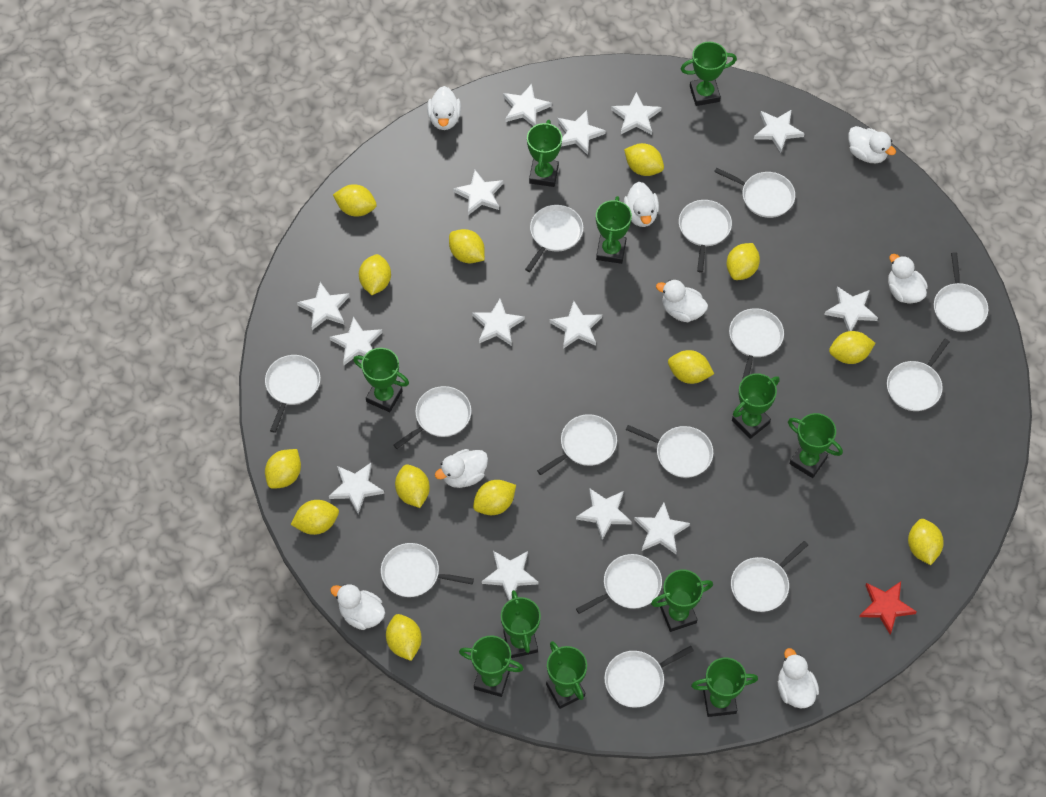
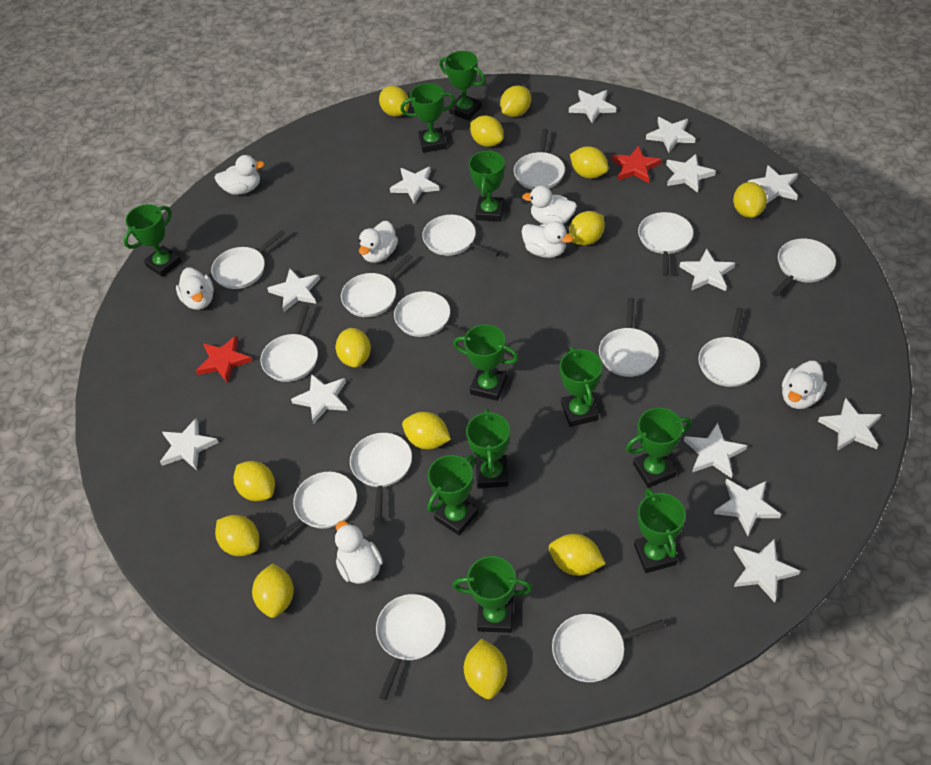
red star: [859,581,917,634] = 1 -> [196,336,252,384] [612,145,662,183] = 2
white duck: [330,584,385,630] [427,86,461,130] [435,449,488,488] [624,182,659,227] [656,280,708,322] [778,648,819,708] [849,126,896,163] [888,254,928,304] = 8 -> [176,267,214,310] [214,155,265,195] [335,521,383,584] [359,221,398,263] [522,186,577,224] [522,221,573,258] [782,361,827,409] = 7
white star: [297,282,350,330] [329,463,384,514] [330,316,383,365] [453,170,503,215] [472,299,525,346] [482,551,538,600] [503,84,552,126] [550,301,602,349] [557,110,606,155] [576,489,632,540] [611,92,661,135] [634,503,690,554] [754,109,805,153] [824,286,878,331] = 14 -> [160,418,219,470] [267,269,320,312] [291,374,347,424] [390,167,440,204] [569,90,616,123] [646,117,696,152] [666,154,716,193] [679,248,735,291] [684,423,747,478] [714,478,781,536] [734,539,800,603] [748,165,798,204] [818,398,882,451] = 13

